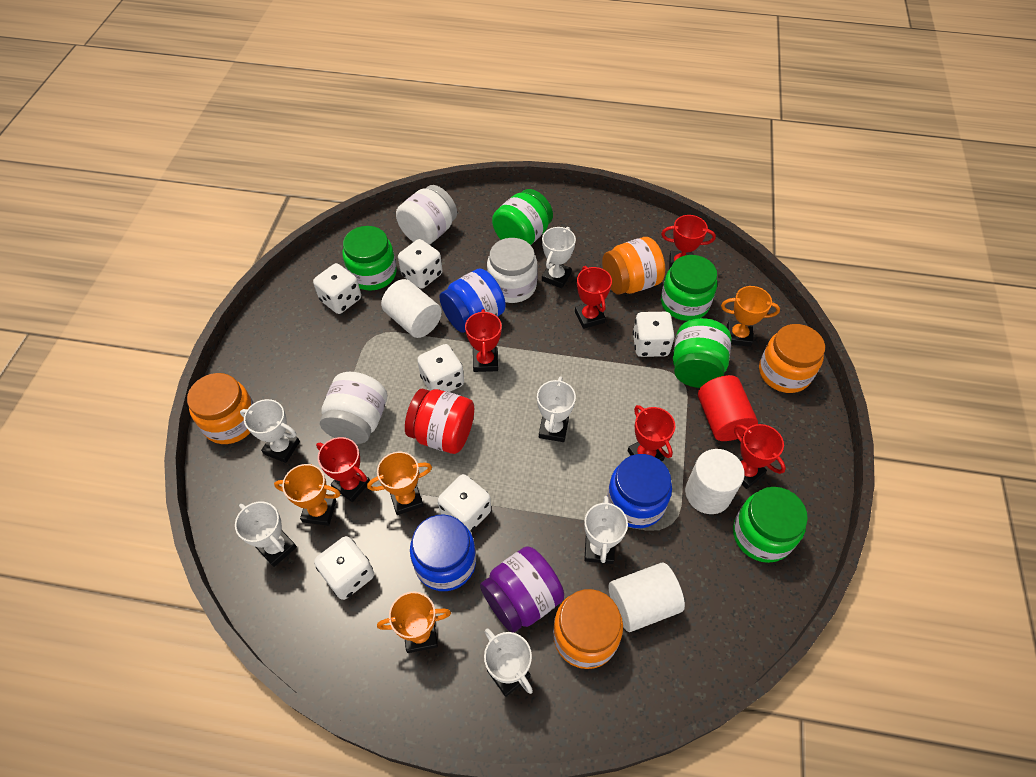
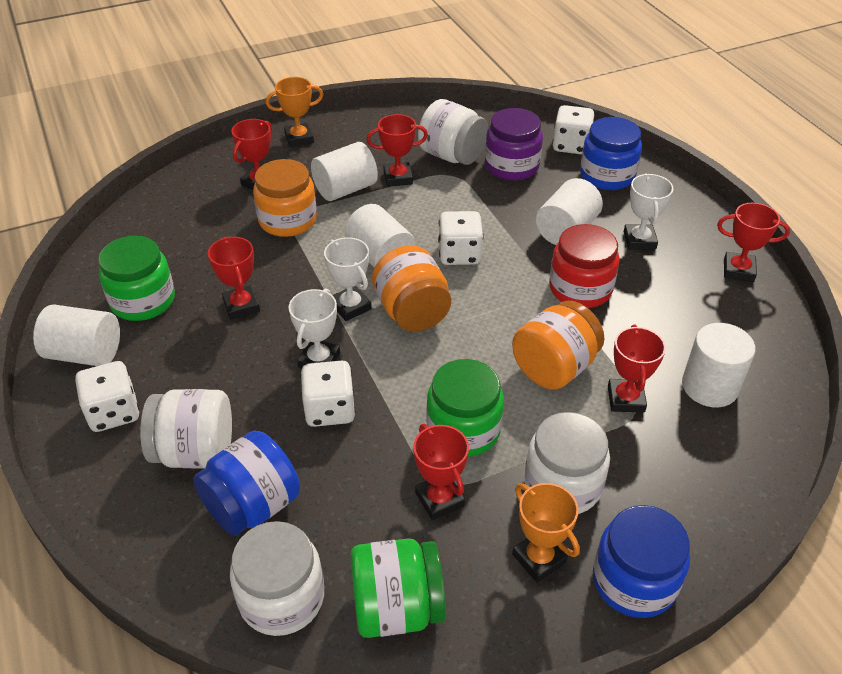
green jar: [342,226,397,291] [492,189,553,245] [661,255,717,321] [673,318,731,388] [733,487,808,563] = 5 -> [98,236,175,321] [350,538,446,638] [426,359,504,457] = 3
orange jar: [187,373,254,444] [553,589,623,669] [602,237,665,295] [759,324,825,393] = 4 -> [253,159,317,237] [372,245,451,332] [512,301,604,390] = 3
orange trophy: [274,464,341,526] [367,452,432,515] [377,591,451,653] [721,286,780,347] = 4 -> [266,77,323,147] [512,483,580,583] = 2
red cylinder: [698,375,758,441] = 1 -> none = 0
white cylinder: [381,279,442,338] [609,563,685,632] [685,449,745,514] = 3 -> [33,304,120,366] [311,142,378,201] [345,204,416,268] [536,178,603,245] [682,323,756,407] = 5
white dice: [313,263,361,314] [314,536,374,600] [398,239,443,289] [417,344,464,392] [437,474,491,532] [633,312,675,357] = 6 -> [75,361,139,432] [300,361,356,427] [438,211,484,265] [552,105,594,155] = 4
white jar: [320,372,387,444] [396,185,457,245] [487,238,538,303] = 3 -> [140,389,232,468] [230,521,324,636] [418,99,488,165] [524,412,610,514] = 4
white trophy: [235,501,297,567] [240,399,300,463] [484,628,533,697] [537,376,576,442] [542,227,576,288] [584,496,628,564] = 6 -> [289,288,340,369] [324,237,372,321] [624,173,673,250] = 3

